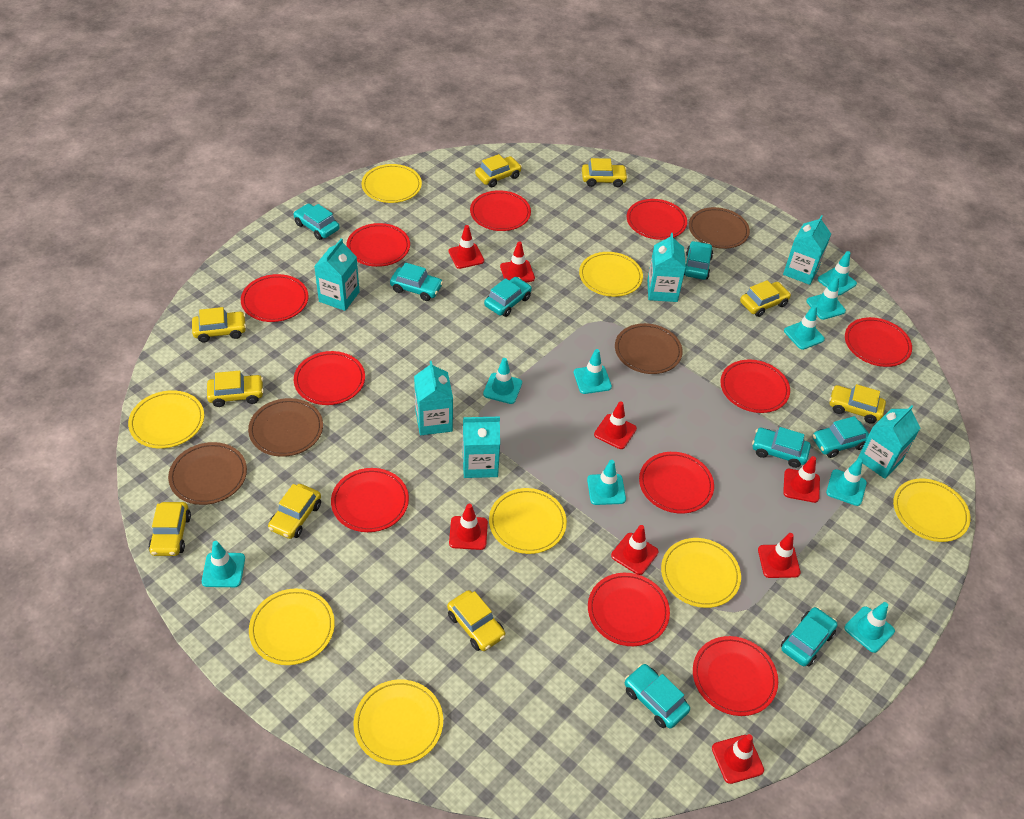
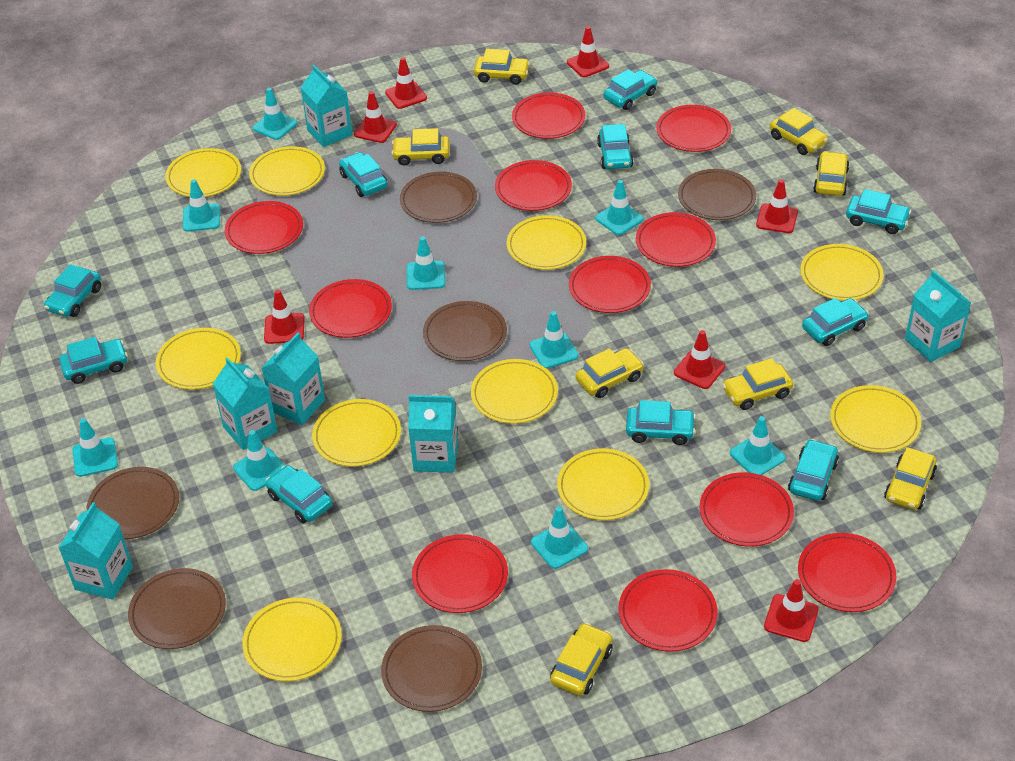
brown plate: [168,442,247,505] [248,398,323,457] [615,323,683,374] [689,207,750,249] = 4 -> [87,467,179,539] [128,568,226,649] [381,625,482,712] [400,172,477,223] [423,301,507,361] [678,169,756,220] = 6
red traffic cone: [448,225,484,269] [449,504,488,550] [500,241,535,282] [594,401,637,449] [611,525,659,575] [712,734,764,784] [758,533,801,578] [783,456,820,503] = 8 -> [264,290,305,344] [354,91,397,143] [385,57,427,109] [567,26,609,77] [674,330,725,389] [756,179,798,233] [764,579,818,642] = 7
turquoise car: [293,203,340,240] [390,263,443,301] [484,277,532,317] [625,664,690,728] [684,241,713,280] [752,427,811,468] [781,607,837,666] [813,416,869,458] = 8 -> [44,264,101,317] [59,337,128,384] [266,465,332,524] [339,152,388,197] [597,124,633,169] [603,69,657,110] [626,400,696,445] [788,439,839,501] [802,298,869,346] [846,189,911,234] = 10
yellow car: [148,502,191,556] [192,307,246,342] [207,371,264,407] [268,484,321,539] [447,590,505,651] [475,154,522,187] [582,158,628,187] [740,280,791,317] [829,384,886,424] = 9 -> [391,128,449,166] [474,49,530,85] [550,623,613,696] [575,348,644,398] [722,358,793,410] [770,108,828,155] [813,151,850,196] [884,447,937,510] = 8
yellow plate: [128,390,204,449] [249,588,335,665] [353,679,443,765] [362,164,422,203] [489,488,567,554] [579,252,643,297] [661,538,741,608] [893,479,970,542] = 8 -> [156,328,241,390] [165,148,241,197] [242,598,342,681] [249,146,325,196] [312,399,401,467] [471,359,558,424] [507,215,586,270] [557,448,649,520] [800,244,884,301] [830,385,921,453] = 10

